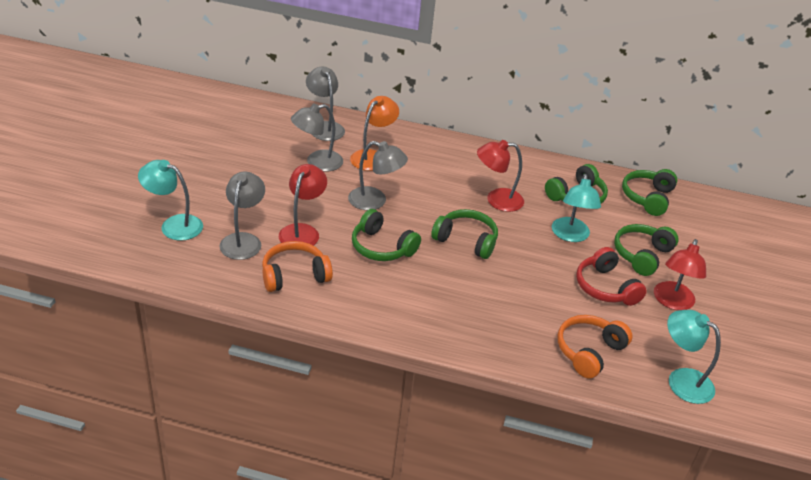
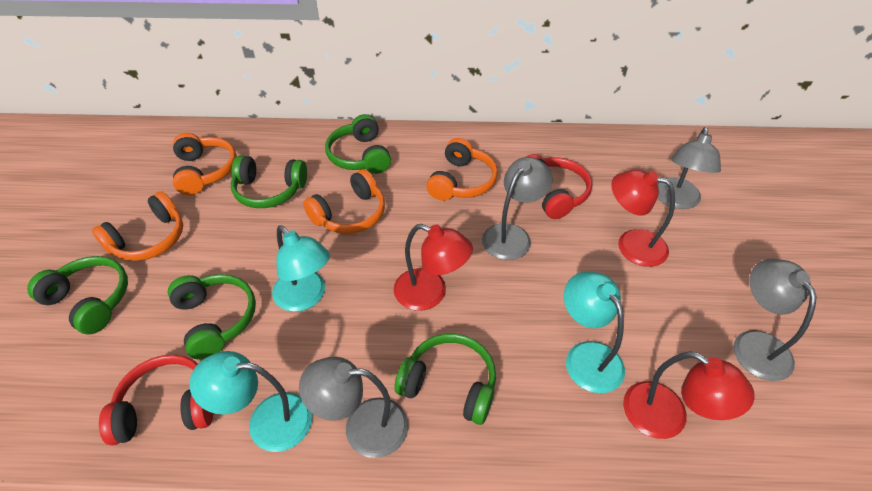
orange headphones: [262,241,333,292] [557,315,633,378] = 2 -> [92,191,183,261] [173,133,237,195] [303,169,385,234] [426,138,498,201] = 4
orange lamp: [350,96,399,171] = 1 -> none = 0
red headphones: [576,247,647,306] = 1 -> [99,355,213,445] [526,154,592,219] = 2

